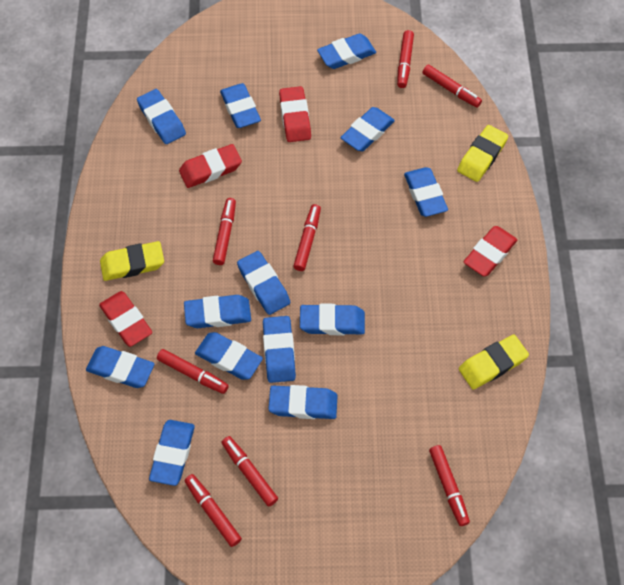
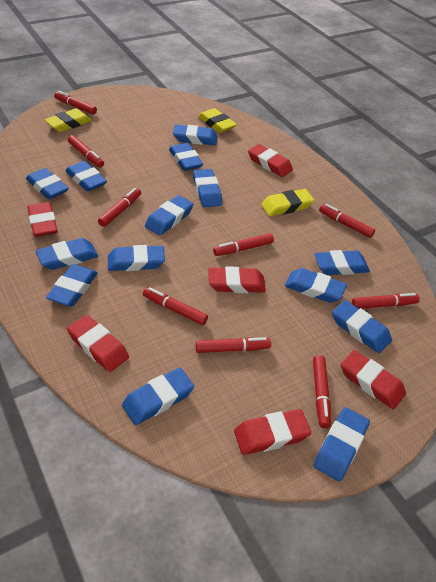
blue eraser: [86,346,154,388] [137,89,186,144] [149,420,195,486] [184,295,251,328] [195,332,263,380] [220,83,261,128] [237,251,290,315] [263,316,296,383] [268,385,338,419] [300,304,365,335] [317,34,376,69] [341,107,395,151] [404,167,448,217] = 13 -> [26,168,69,199] [36,238,98,270] [46,264,98,307] [65,161,107,191] [108,245,165,271] [122,368,194,425] [145,195,193,235] [169,143,203,171] [173,125,218,145] [193,169,222,207] [285,268,347,303] [313,407,370,481] [314,250,370,275] [332,300,392,353] = 14
red eraser: [99,291,152,347] [179,144,242,188] [279,86,311,142] [464,226,517,277] = 4 -> [27,202,57,237] [67,315,129,372] [208,266,266,293] [234,409,311,455] [248,144,293,177] [341,350,406,409] = 6
red marker: [157,349,229,394] [185,474,242,547] [213,198,236,265] [221,436,278,507] [293,204,321,271] [397,30,414,88] [422,64,482,108] [429,445,470,526] = 8 -> [54,91,97,115] [68,135,104,168] [98,188,141,227] [143,287,208,325] [196,337,271,353] [213,233,274,256] [313,355,331,428] [319,204,375,238] [352,293,420,309] = 9

